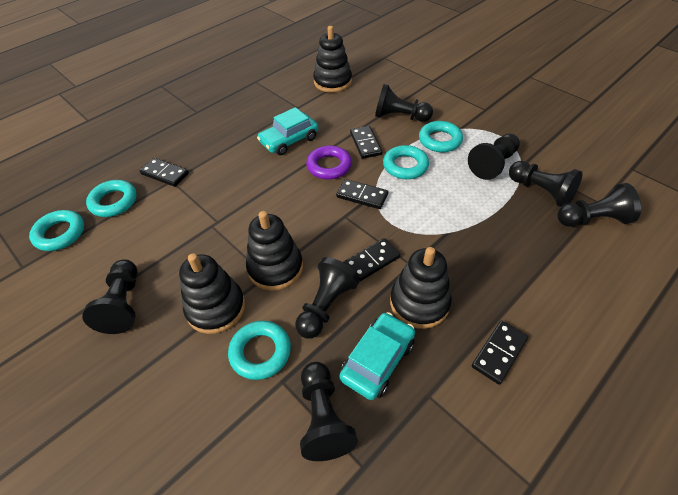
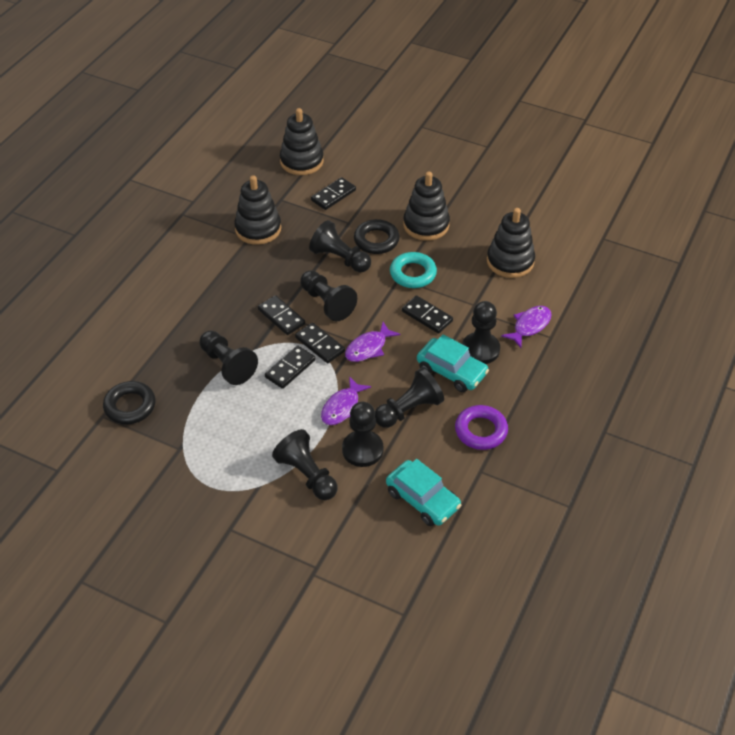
black ring: none = 0 -> [103,381,156,424] [354,219,400,254] = 2
purple fish: none = 0 -> [321,376,371,425] [345,322,400,362] [501,306,552,348] = 3
turquoise ring: [29,210,84,251] [86,180,137,217] [228,321,291,380] [383,145,429,179] [419,121,463,152] = 5 -> [390,252,437,288] = 1

